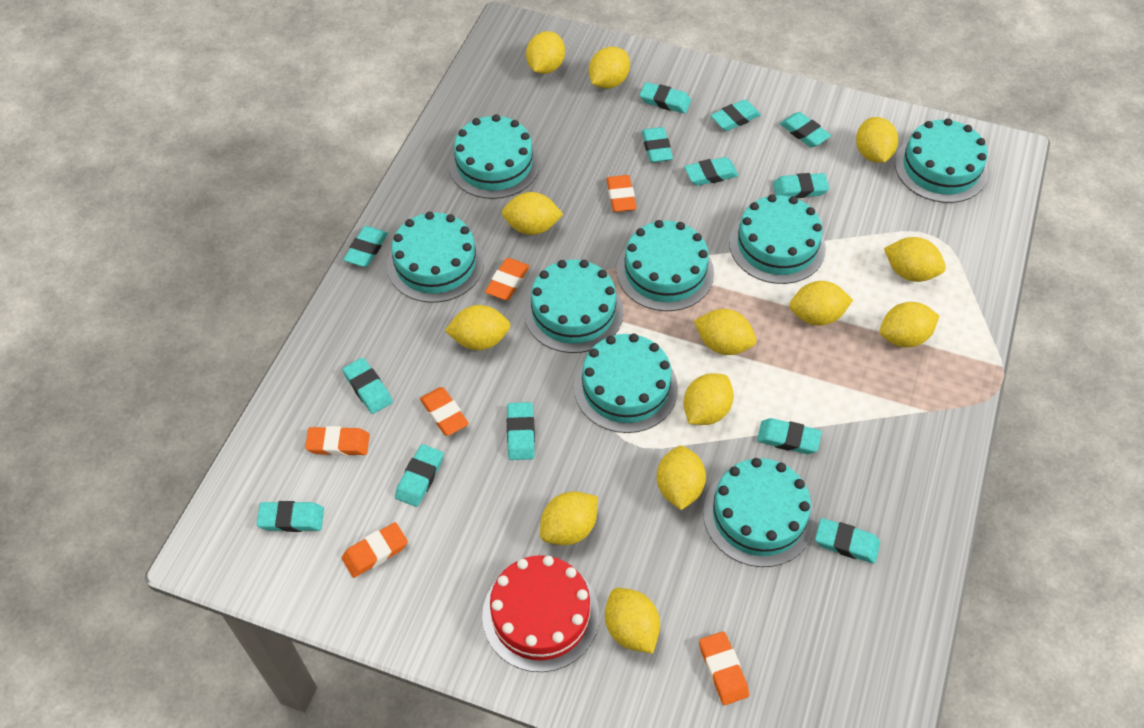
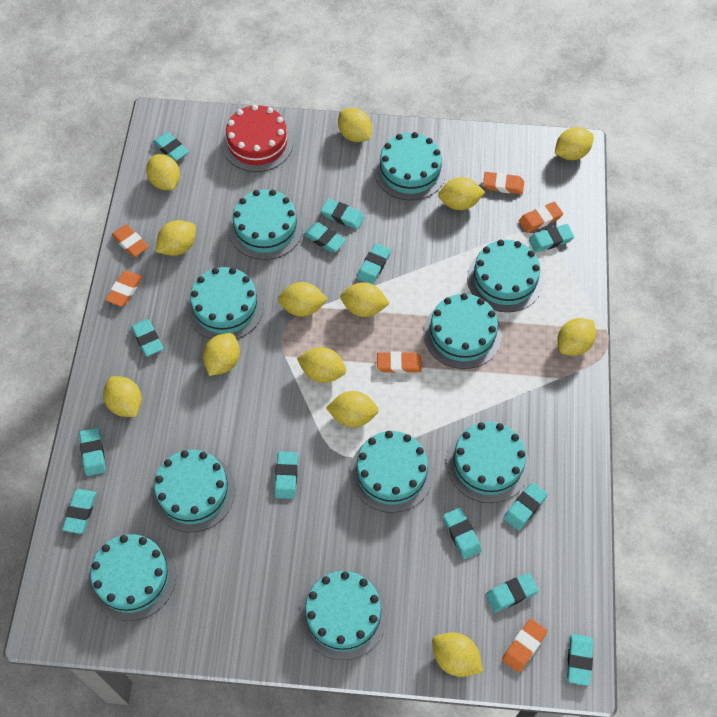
turquoise cake: [387,212,484,303] [449,114,540,199] [524,260,623,353] [574,333,678,433] [617,220,714,311] [703,458,815,567] [729,194,826,284] [895,118,988,203] = 8 -> [88,534,177,621] [151,450,236,532] [187,267,264,339] [229,189,303,260] [299,571,388,660] [350,431,433,513] [374,132,446,200] [423,293,502,369] [446,422,530,503] [467,240,543,312] = 10

